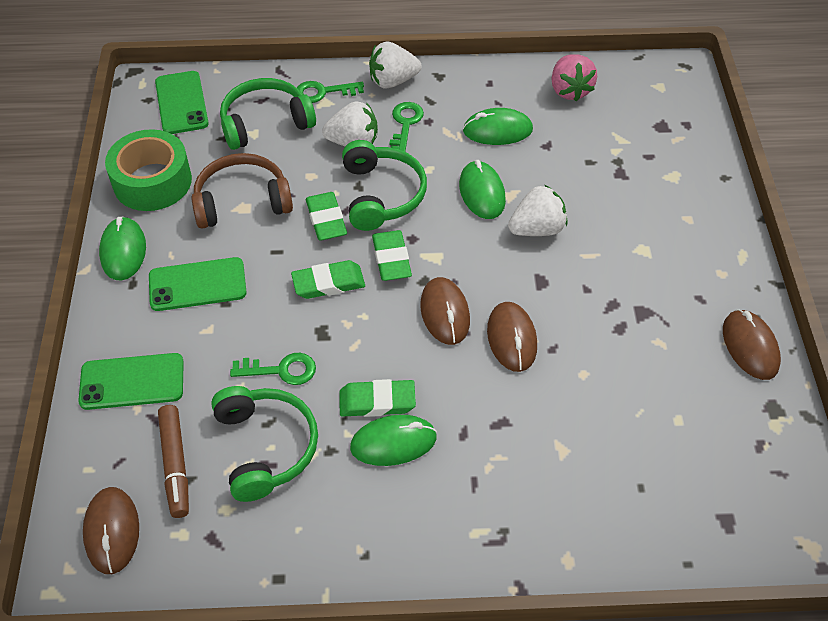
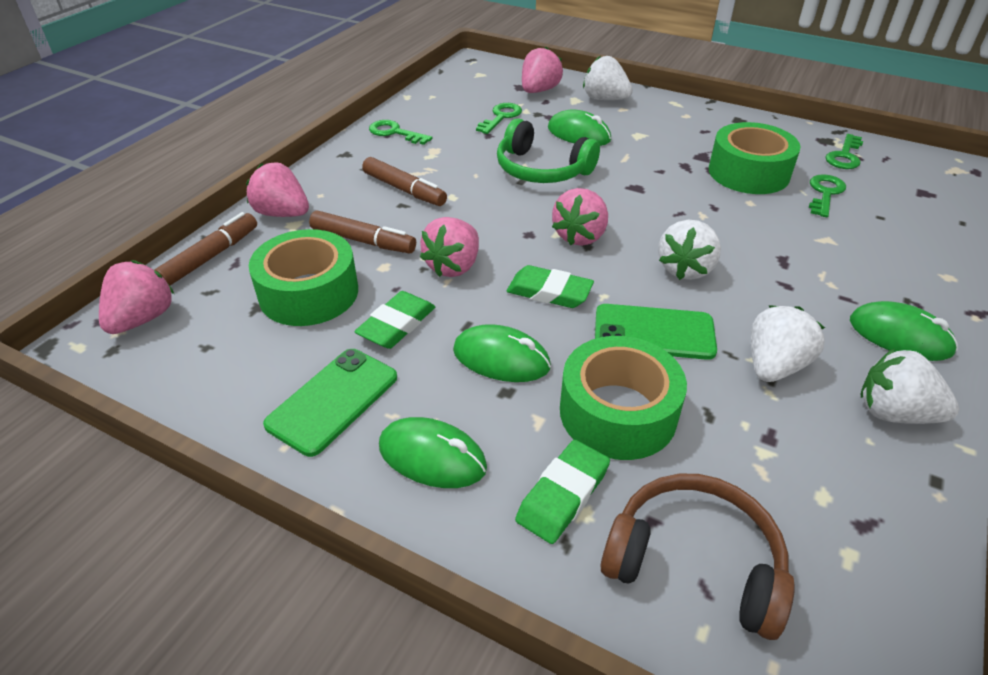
brown marker: [158,405,189,518] = 1 -> [154,212,257,286] [309,211,416,253] [362,157,447,206] = 3
brown mouse: [83,487,139,574] [420,277,470,345] [487,302,537,372] [723,309,781,380] = 4 -> none = 0
green eraser: [291,260,365,299] [306,192,347,241] [339,379,416,417] [372,230,412,281] = 4 -> [354,291,435,349] [507,265,594,308] [515,440,610,544] = 3
green headphones: [211,386,318,502] [220,78,316,150] [342,140,427,231] = 3 -> [497,118,600,183] = 1
green key: [230,353,316,385] [297,81,364,103] [390,102,424,152] = 3 -> [369,120,432,145] [476,103,522,134] [809,174,846,217] [825,134,863,169] = 4
green phone: [78,353,184,410] [149,257,247,311] [155,71,209,134] = 3 -> [263,349,397,457] [595,304,717,360] = 2
green tape: [105,129,192,211] = 1 -> [249,229,358,326] [560,336,687,460] [709,122,801,194] = 3
pink strawberry: [552,54,597,101] = 1 -> [99,260,174,334] [246,163,309,217] [420,217,479,277] [522,47,563,93] [552,188,608,246] = 5
white strawberry: [322,101,378,146] [369,42,422,89] [508,185,568,236] = 3 -> [583,56,633,100] [658,220,721,280] [751,305,825,382] [861,349,959,424] = 4

